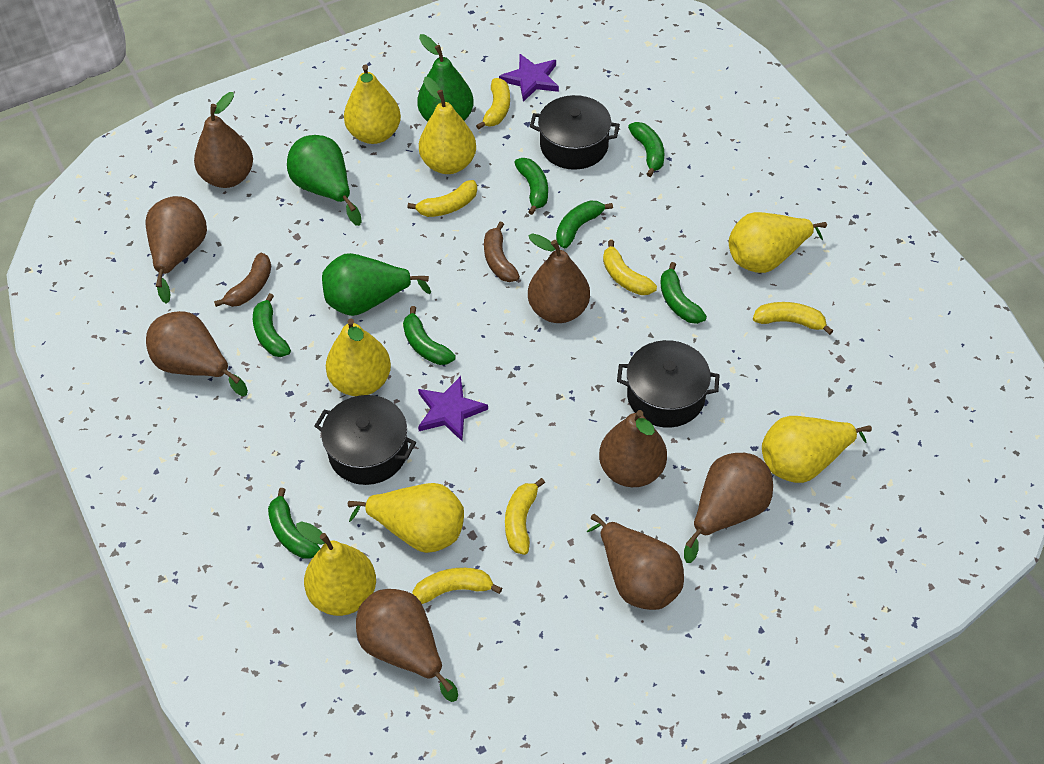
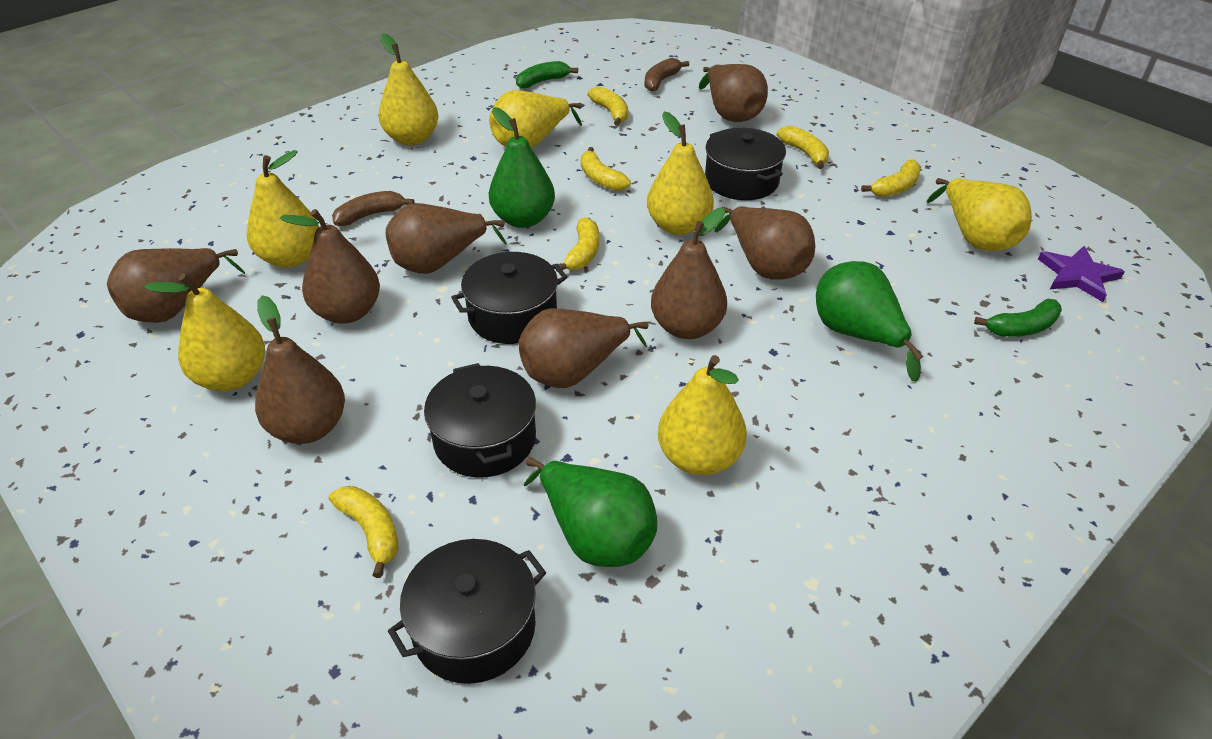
black pot: [314,395,416,485] [530,95,620,170] [617,340,720,428] = 3 -> [388,539,546,684] [424,363,536,478] [451,252,567,344] [705,128,786,200] = 4
green banana: [253,293,291,357] [268,488,321,559] [403,306,456,365] [514,158,548,215] [556,201,613,249] [628,122,664,177] [661,262,707,324] = 7 -> [516,61,578,89] [974,298,1062,337] = 2
purple star: [418,376,488,441] [499,54,559,102] = 2 -> [1038,246,1125,302] = 1

